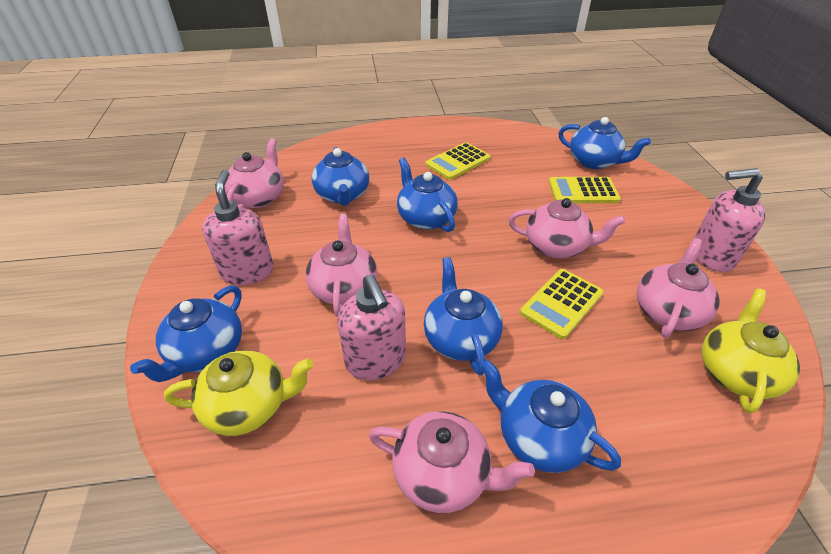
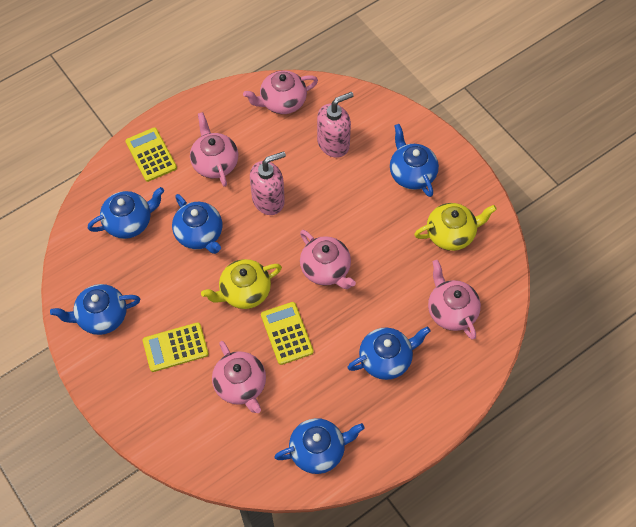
pink soap dispenser: [202,170,273,285] [337,275,406,380] [694,168,765,272] = 3 -> [250,151,286,215] [317,92,354,158] = 2

